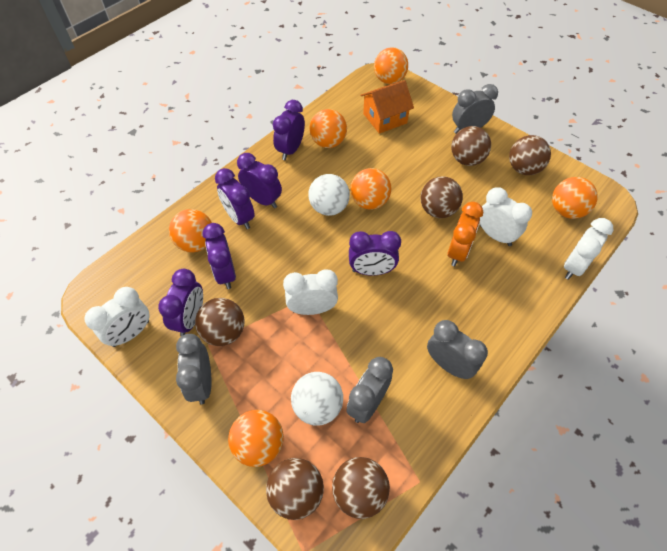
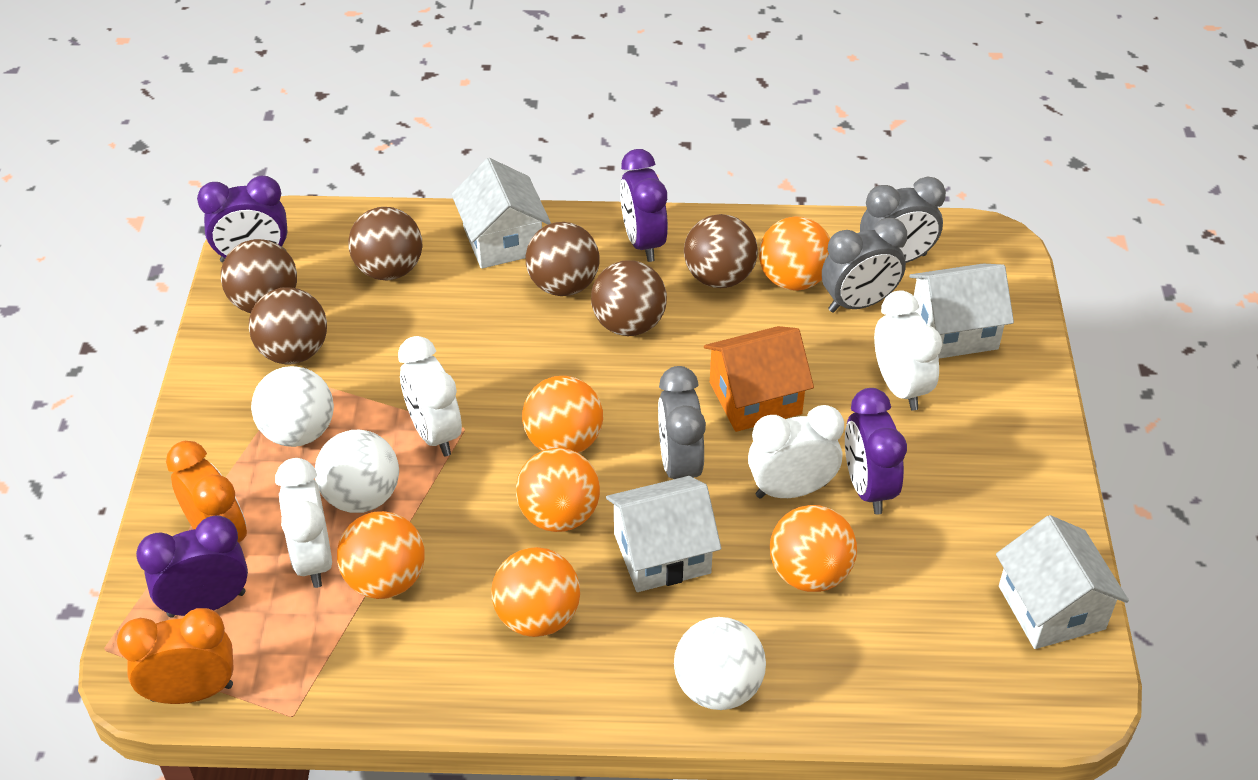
grey clock: [176,334,212,405] [346,357,393,423] [427,320,488,379] [452,84,498,133] = 4 -> [658,366,706,479] [822,217,907,313] [860,176,946,263] = 3
orange clock: [447,202,483,266] = 1 -> [117,608,234,704] [166,441,247,543] = 2
purple clock: [158,269,203,336] [202,223,236,289] [215,168,255,229] [237,153,282,208] [273,100,305,160] [349,231,401,276] = 6 -> [136,515,248,618] [197,175,288,263] [620,149,668,262] [845,388,907,514] = 4
white ball: [291,372,343,426] [308,174,350,216] = 2 -> [251,366,334,447] [315,430,399,513] [674,617,766,710] = 3
white house: none = 0 -> [451,158,551,269] [606,476,721,592] [909,264,1014,359] [996,515,1129,649] = 4

